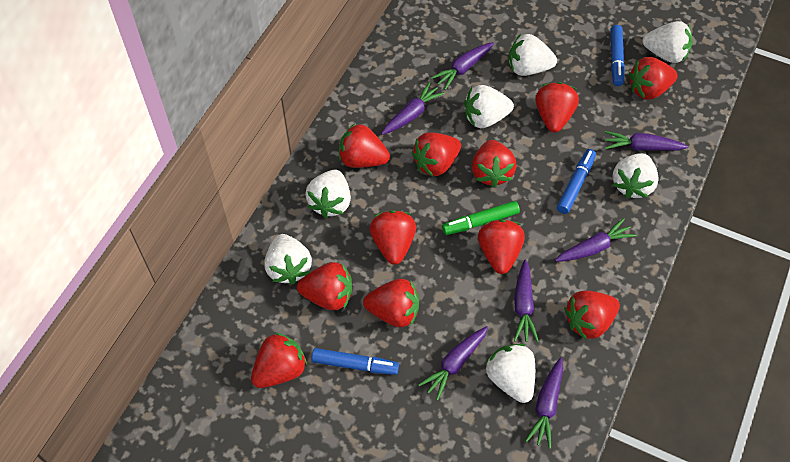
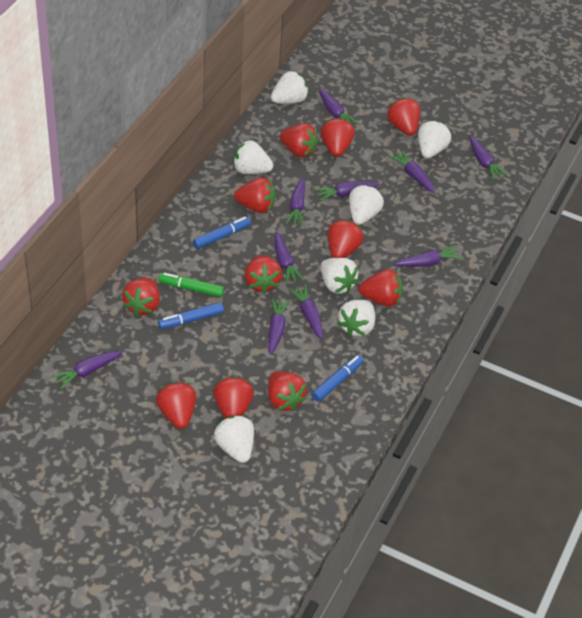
purple carrot: [381,82,445,135] [418,326,488,400] [431,42,494,90] [514,260,539,342] [525,358,563,449] [555,218,637,262] [604,131,688,151] = 7 -> [51,351,122,389] [268,298,290,355] [274,232,304,284] [286,177,305,226] [288,284,323,339] [314,181,380,201] [319,88,359,125] [389,150,435,193] [394,245,462,267] [469,136,508,180] = 10

